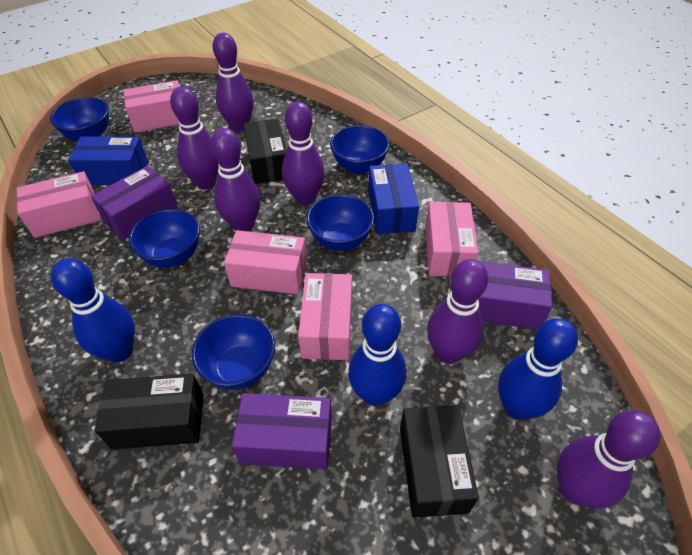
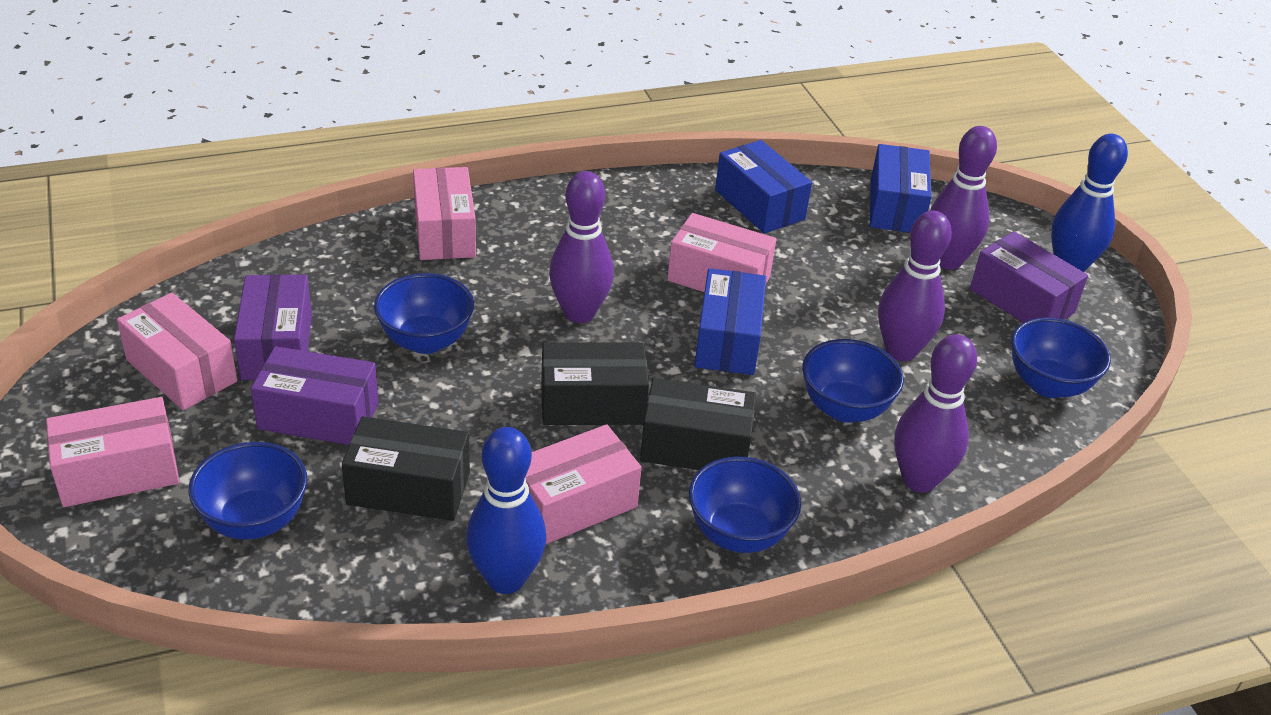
blue bowling pin: [51,258,135,363] [348,304,406,406] [498,318,578,420] = 3 -> [466,427,546,594] [1051,134,1128,272] = 2
blue box: [68,137,148,185] [368,163,419,234] = 2 -> [694,268,766,375] [715,140,812,234] [870,144,932,233] = 3
purple bowling pin: [170,86,219,190] [211,128,260,231] [213,33,254,132] [282,101,325,205] [427,259,488,364] [557,410,661,509] = 6 -> [549,171,614,323] [878,210,952,361] [894,334,977,492] [930,126,997,270] = 4

